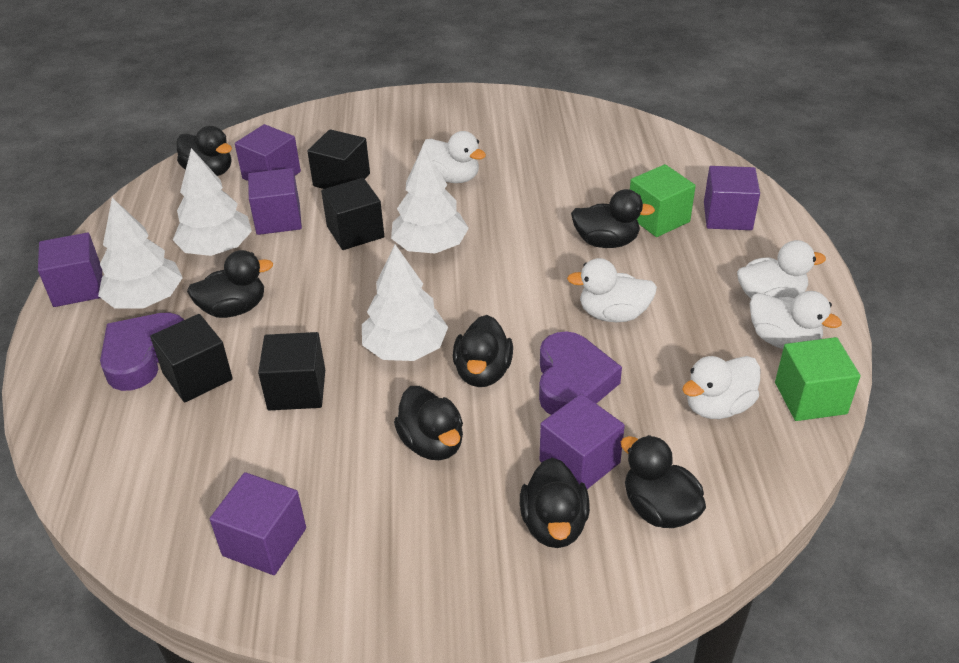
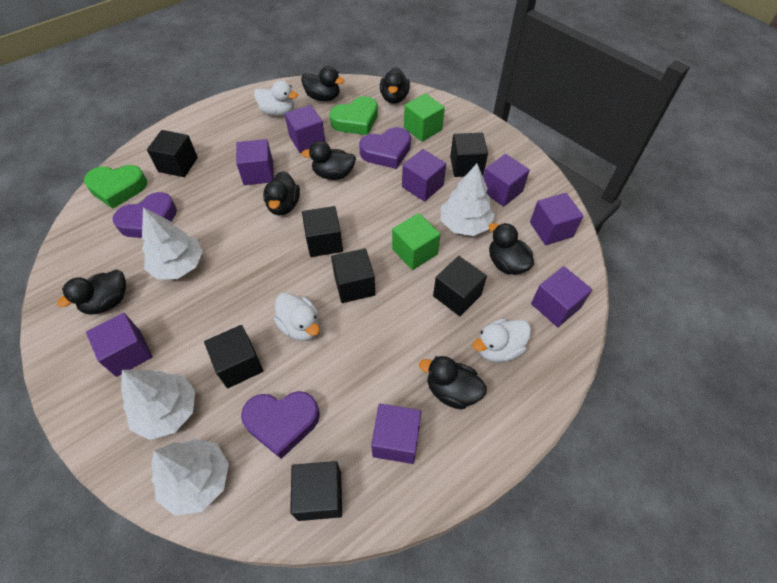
black cube: [150,314,233,402] [258,332,325,410] [307,129,370,189] [321,178,384,250] = 4 -> [147,130,198,177] [204,325,263,388] [290,461,342,521] [302,206,343,257] [331,248,375,303] [433,256,487,316] [450,133,488,177] = 7
green heart: none = 0 -> [84,165,147,209] [329,96,378,135] = 2
purple cube: [38,233,102,307] [210,472,306,575] [235,124,301,181] [248,168,302,235] [540,394,625,489] [704,166,760,230] = 6 -> [86,313,153,377] [236,139,274,185] [285,105,325,153] [371,404,421,464] [402,149,446,202] [483,154,530,207] [530,193,583,245] [531,266,592,327] = 8
purple heart: [100,313,184,391] [539,331,622,415] = 2 -> [112,192,177,238] [241,391,320,459] [359,127,411,169] = 3
white duck: [423,131,486,183] [567,258,657,322] [682,356,760,419] [737,240,826,298] [750,291,842,349] = 5 -> [254,80,298,116] [274,293,320,341] [473,318,531,362] = 3

